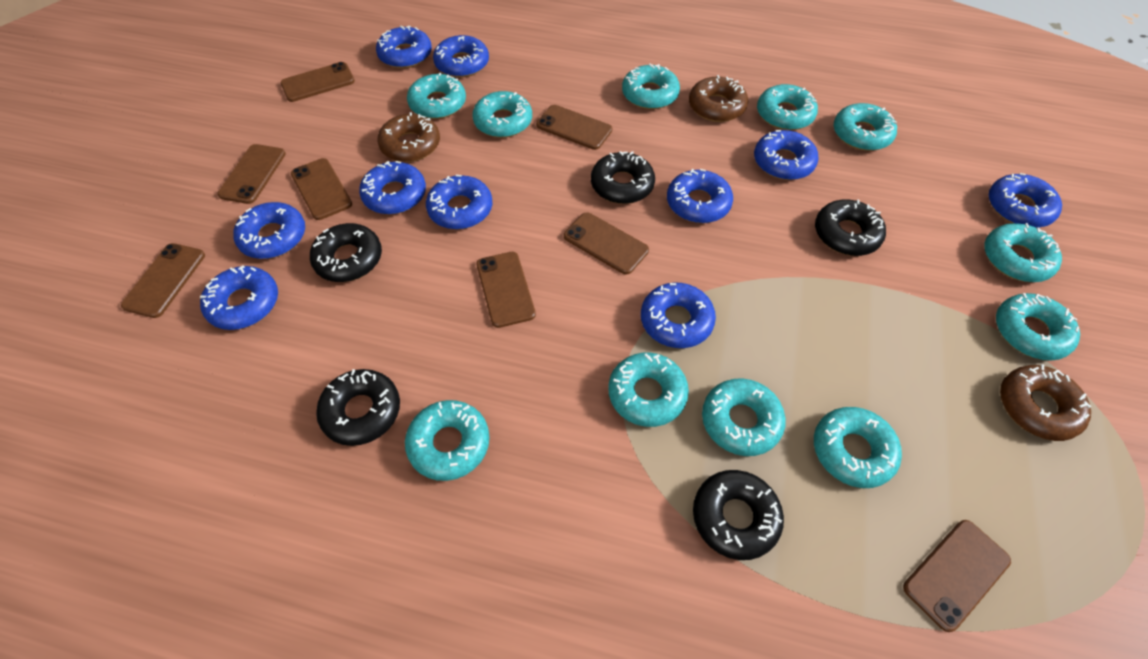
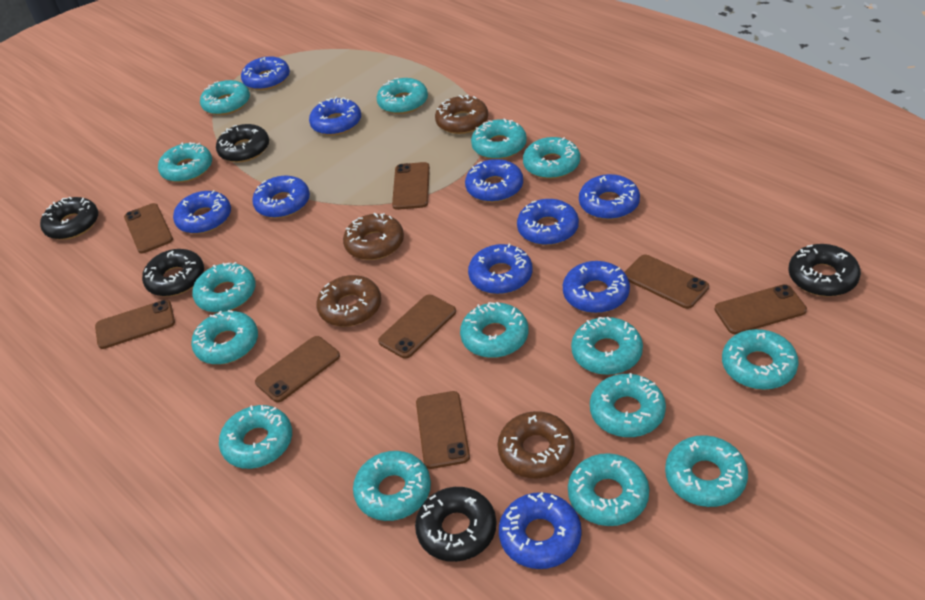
brown donut: [377,112,440,162] [689,75,748,122] [1000,364,1091,441] = 3 -> [316,275,381,327] [343,213,404,260] [435,95,488,134] [498,411,575,479] = 4
turquoise donut: [405,400,490,481] [407,72,466,119] [472,91,532,138] [608,353,689,427] [622,64,680,109] [702,379,786,456] [757,84,818,130] [814,407,902,488] [833,103,897,151] [984,223,1062,282] [996,293,1080,361] = 11 -> [158,142,212,182] [191,310,258,365] [192,262,256,313] [200,80,250,115] [219,405,292,469] [353,451,431,521] [377,78,428,114] [460,302,528,358] [471,118,527,159] [523,137,580,179] [568,453,649,526] [571,316,643,375] [590,373,666,437] [665,435,748,507] [722,329,799,390] = 15

